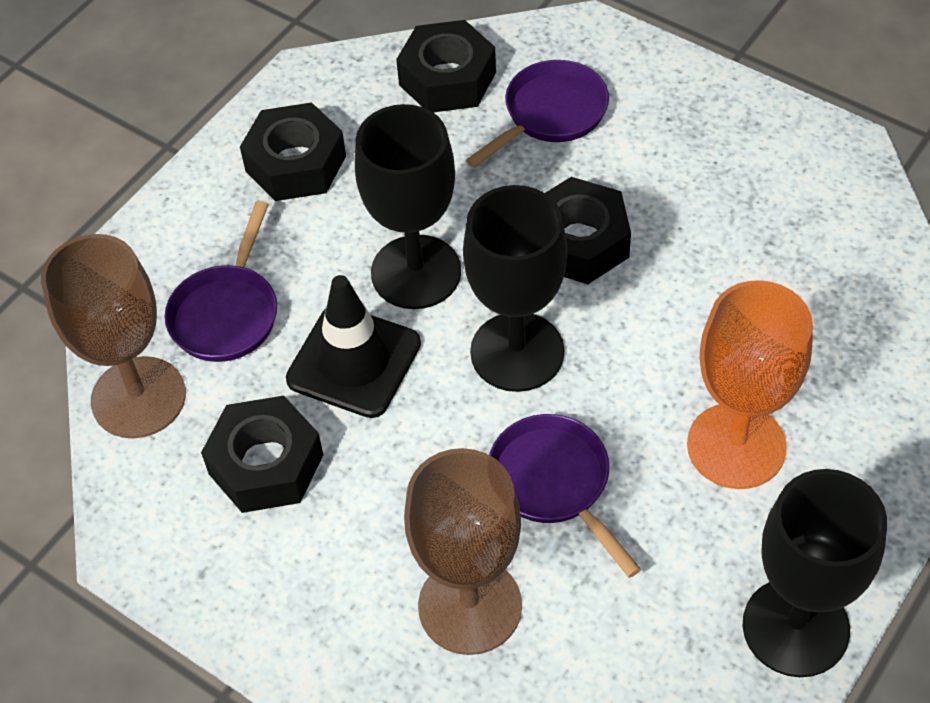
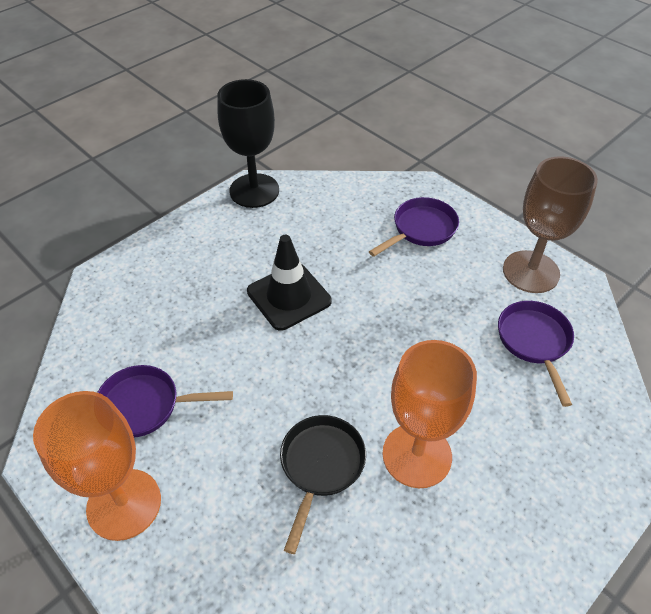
black goblet: [355,104,461,309] [463,185,567,392] [743,469,887,677] = 3 -> [218,79,279,208] = 1
black nut: [201,395,323,513] [240,102,346,201] [396,20,496,112] [545,177,631,284] = 4 -> none = 0
black pan: none = 0 -> [280,415,366,554] = 1
brown goblet: [41,234,186,439] [404,448,522,655] = 2 -> [503,156,598,293] = 1
orange goblet: [687,280,813,489] = 1 -> [33,391,161,541] [382,340,477,488] = 2

